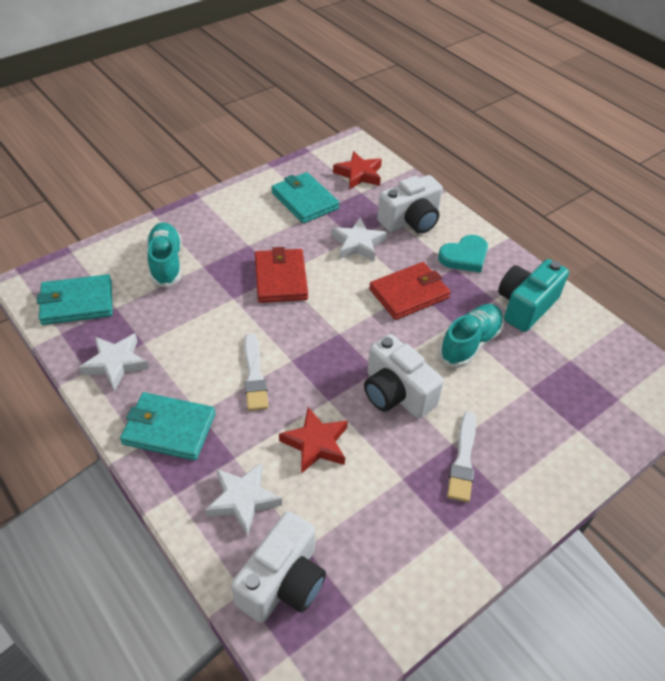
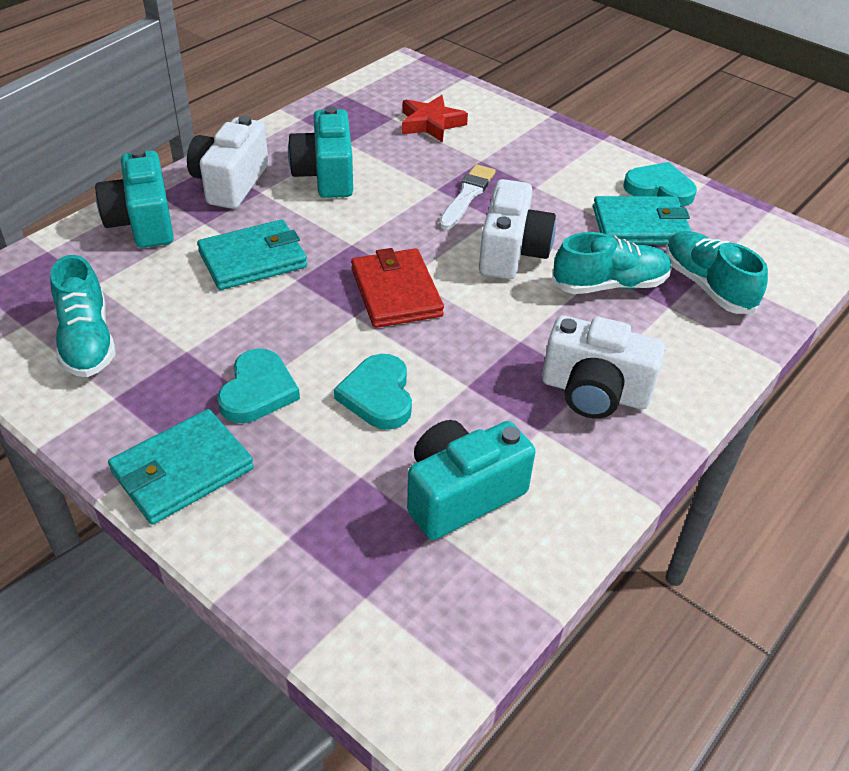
red star: [279,407,348,474] [333,151,382,189] = 2 -> [402,95,468,143] = 1
red wallet: [255,247,308,303] [369,262,451,320] = 2 -> [351,248,444,328] = 1
turquoise camera: [498,259,569,332] = 1 -> [95,148,174,248] [288,106,353,198] [407,420,535,540] = 3
turquoise heart: [438,235,488,273] = 1 -> [217,349,300,423] [334,354,412,430] [623,162,697,206] = 3
turquoise shoe: [147,222,181,288] [439,304,504,368] = 2 -> [50,255,116,377] [552,232,672,294] [665,231,768,314] = 3
white brush: [244,333,268,411] [447,412,476,502] = 2 -> [439,164,496,230] = 1
white star: [79,333,149,391] [205,462,282,536] [331,218,387,261] = 3 -> none = 0

